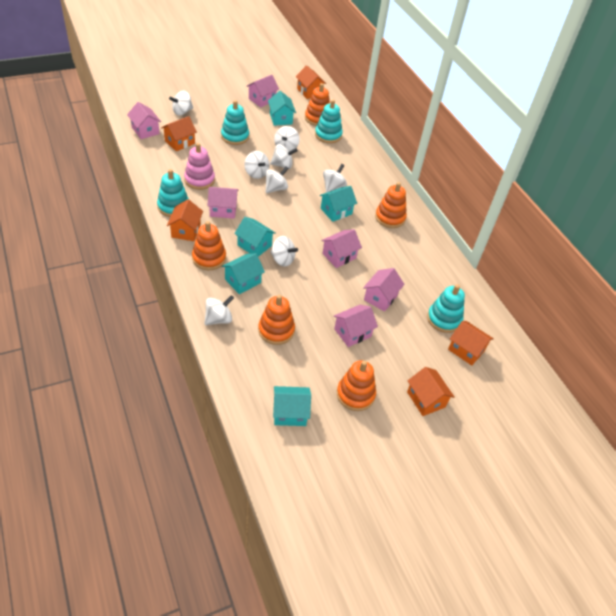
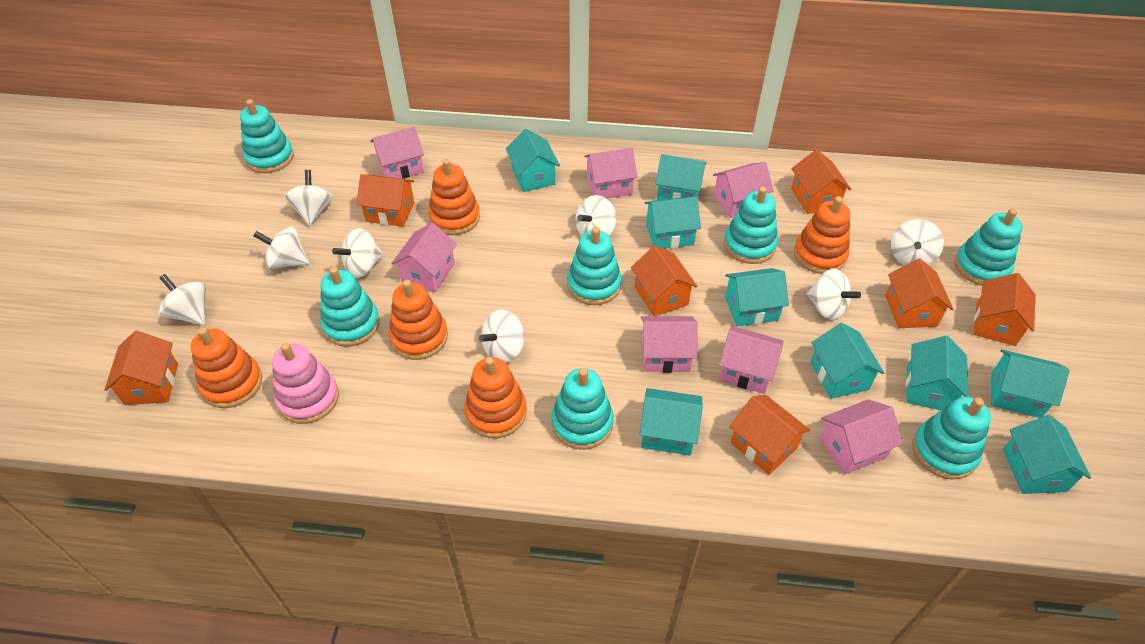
orange house: [161,116,197,151] [167,199,203,241] [296,65,326,99] [407,367,454,416] [448,321,494,366] = 5 -> [104,331,178,405] [356,174,414,227] [631,245,697,316] [729,395,810,475] [791,150,851,214] [885,259,954,328] [974,273,1036,346] = 7
pink house: [127,102,161,139] [208,187,238,219] [247,75,279,107] [321,229,362,268] [334,305,378,347] [363,268,405,312] = 6 -> [370,127,424,179] [392,223,457,293] [584,148,637,198] [641,316,698,373] [713,162,774,218] [719,326,783,394] [819,399,903,475] = 7
turquoise house: [222,253,265,294] [234,217,276,257] [268,91,296,126] [273,386,311,426] [320,186,357,222] = 5 -> [506,129,560,192] [640,388,703,456] [645,197,701,249] [655,154,707,200] [725,268,789,326] [810,323,884,399] [906,335,969,410] [991,349,1070,418] [1003,415,1091,494] = 9
turquoise stacking toy: [157,169,189,217] [221,100,249,145] [315,100,343,143] [427,284,465,333] = 4 -> [240,99,294,173] [320,267,380,347] [551,368,614,450] [567,227,622,305] [724,187,778,264] [912,397,991,480] [954,208,1023,286] = 7

